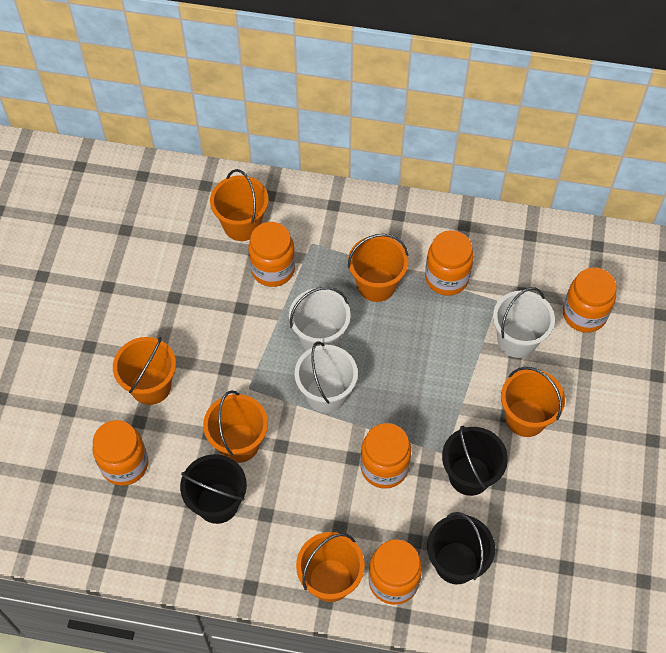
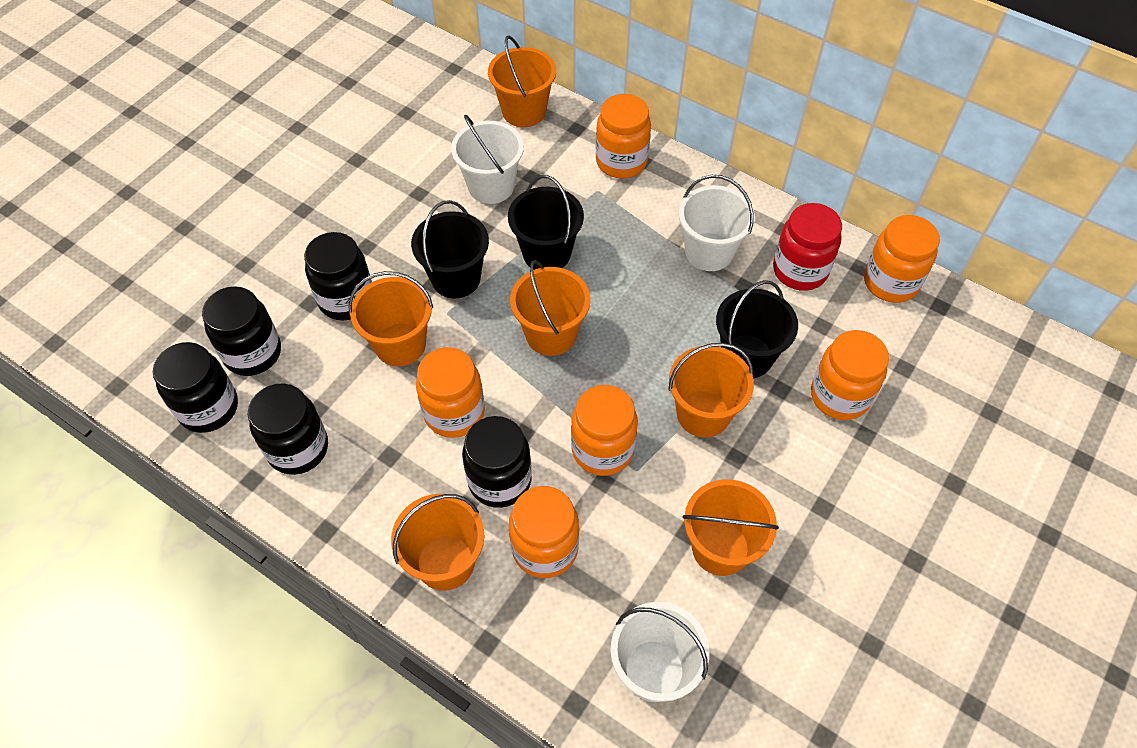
black jar: none = 0 -> [153,342,238,433] [202,286,281,376] [248,383,328,475] [304,232,372,321] [462,416,532,508] = 5
red jar: none = 0 -> [773,203,842,291] = 1

